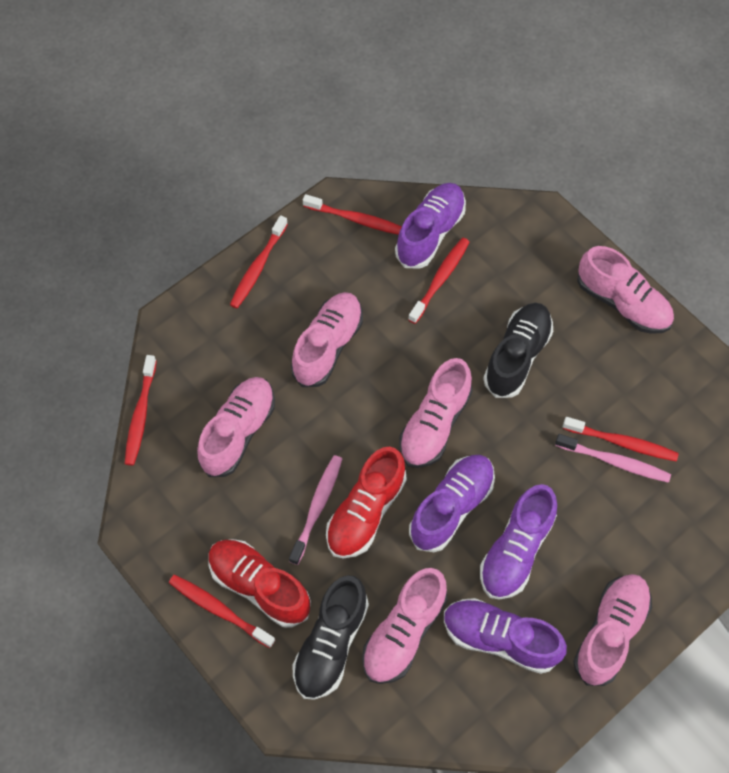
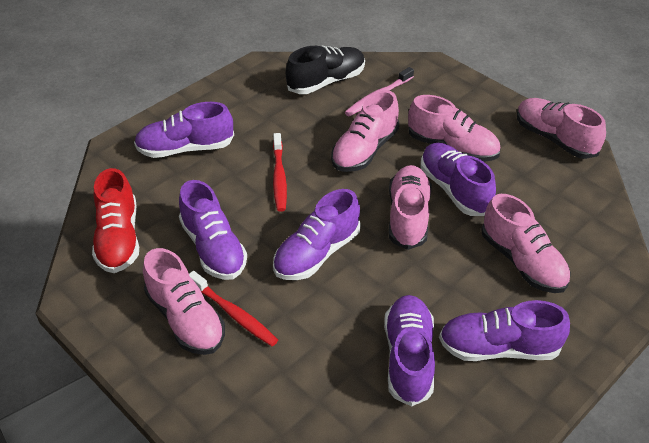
black shoe: [292,575,369,700] [483,303,553,398] = 2 -> [286,45,365,94] = 1
pink toothbrush: [289,455,342,565] [555,434,671,483] = 2 -> [345,67,414,117] = 1
purple shoe: [395,183,466,269] [409,455,495,552] [444,598,567,674] [480,484,557,600] = 4 -> [134,102,234,158] [179,180,247,280] [273,189,361,280] [384,295,435,406] [421,143,496,216] [439,300,570,361] = 6
red shoe: [209,539,311,628] [326,447,407,558] = 2 -> [92,168,139,273] = 1
red toothbrush: [125,355,157,466] [169,575,275,648] [230,215,288,308] [303,194,402,235] [408,238,469,324] [563,417,679,461] = 6 -> [189,271,278,346] [273,133,287,212] = 2

